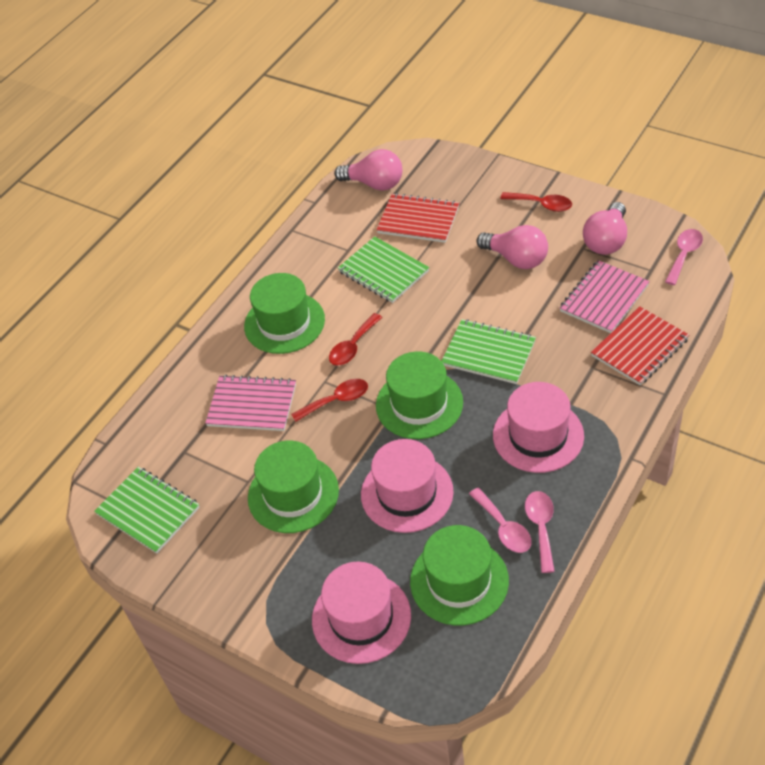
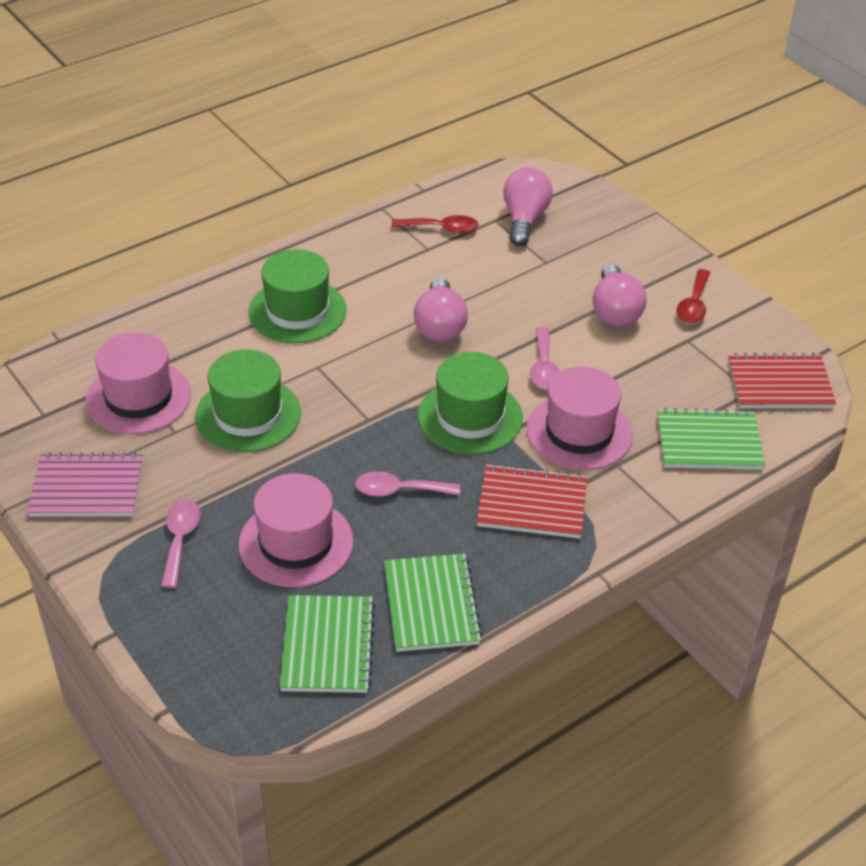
green hat: [244,273,325,354] [248,440,339,533] [376,351,463,439] [410,525,509,626] = 4 -> [195,349,301,452] [248,249,347,344] [418,352,523,455] = 3
pink notebook: [205,375,296,431] [559,260,650,333] = 2 -> [27,453,143,517] = 1
red spoon: [291,379,368,422] [329,313,383,366] [500,192,572,212] = 3 -> [391,215,479,233] [676,269,710,324] = 2

